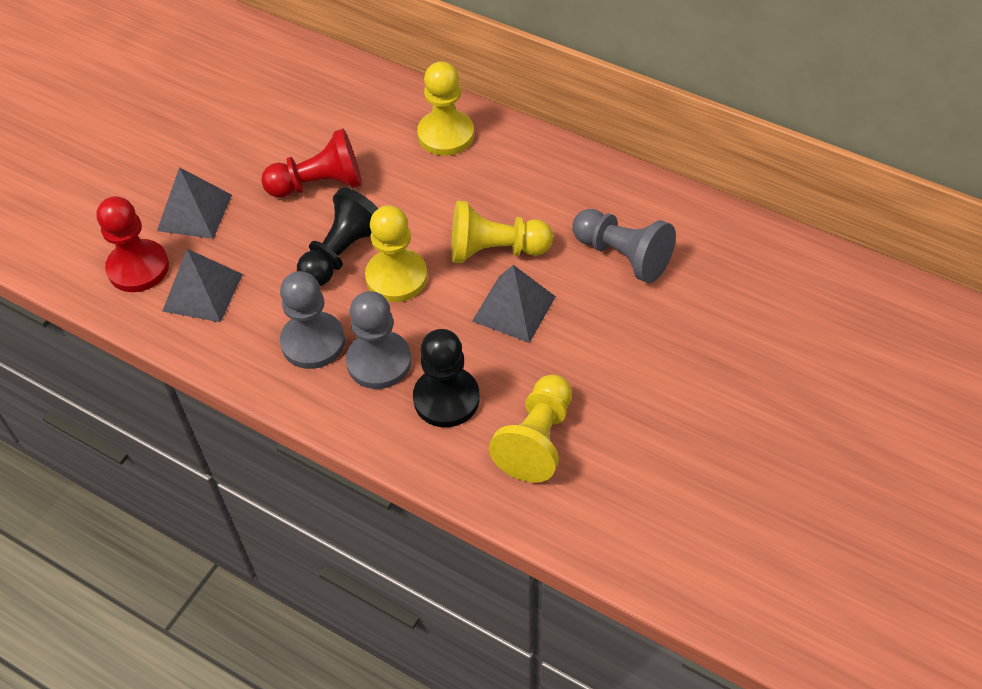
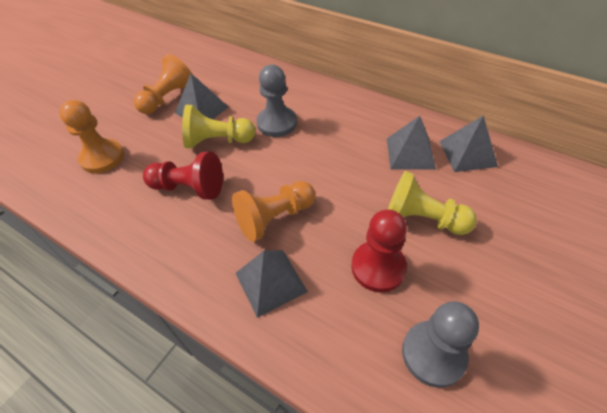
black pawn: [297,187,379,286] [413,329,480,427] = 2 -> none = 0
grey pawn: [280,271,345,369] [346,291,412,389] [572,209,676,283] = 3 -> [256,65,297,137] [402,301,479,387] = 2
grey pyramid: [157,167,232,239] [162,249,243,322] [472,265,556,343] = 3 -> [175,73,228,119] [236,250,308,318] [387,116,436,170] [439,115,498,172] = 4
orange pawn: none = 0 -> [59,100,124,174] [134,54,191,114] [232,181,315,242] = 3
yellow pawn: [365,205,428,302] [417,61,474,156] [451,201,553,263] [489,374,572,482] = 4 -> [182,105,255,149] [388,171,477,235] = 2

